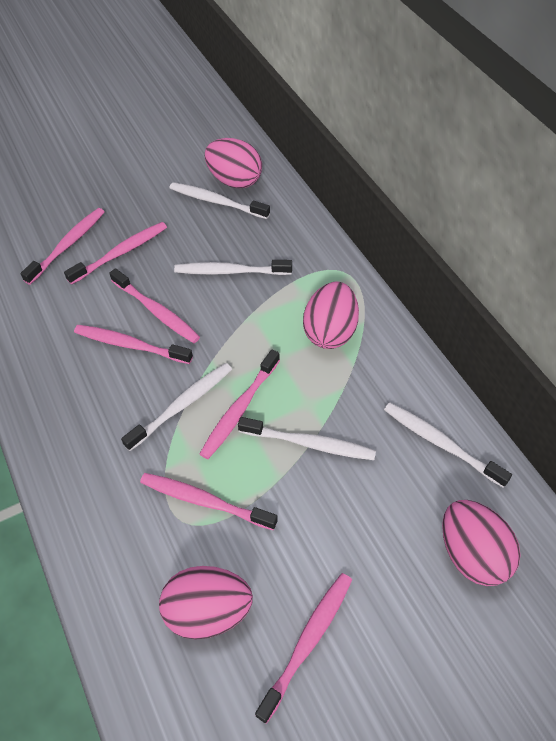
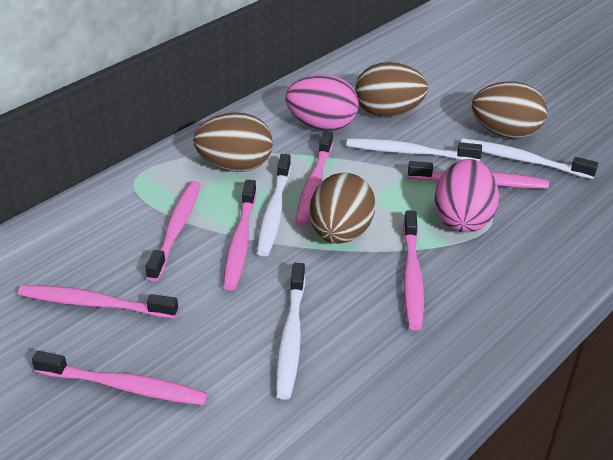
brown egg: none = 0 -> [193,112,273,172] [310,173,375,244] [355,62,428,117] [472,82,547,138] = 4
pink egg: [159,566,253,640] [205,138,262,188] [303,282,359,349] [442,500,521,586] = 4 -> [285,74,359,131] [434,159,499,232] = 2
white toothbrush: [121,363,232,451] [170,182,270,219] [174,260,292,275] [238,417,376,460] [384,402,512,488] = 5 -> [257,154,291,257] [276,263,305,400] [346,139,482,161] [461,138,598,179] = 4

